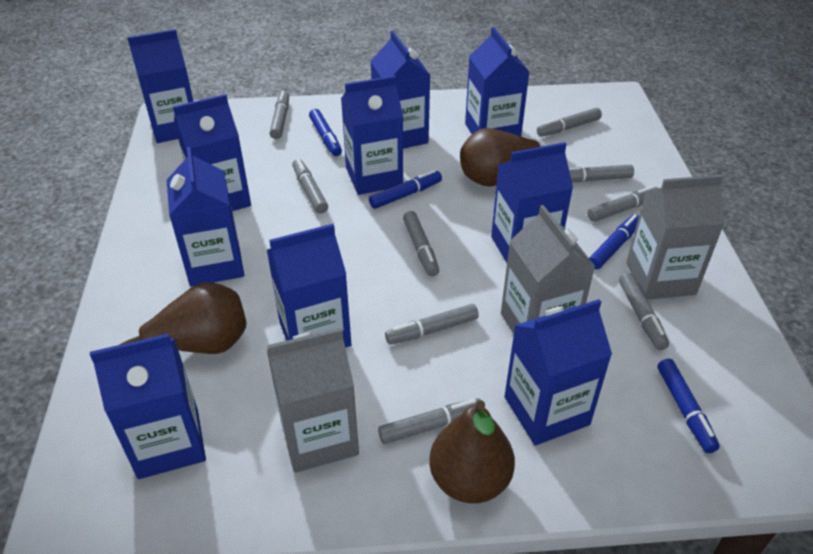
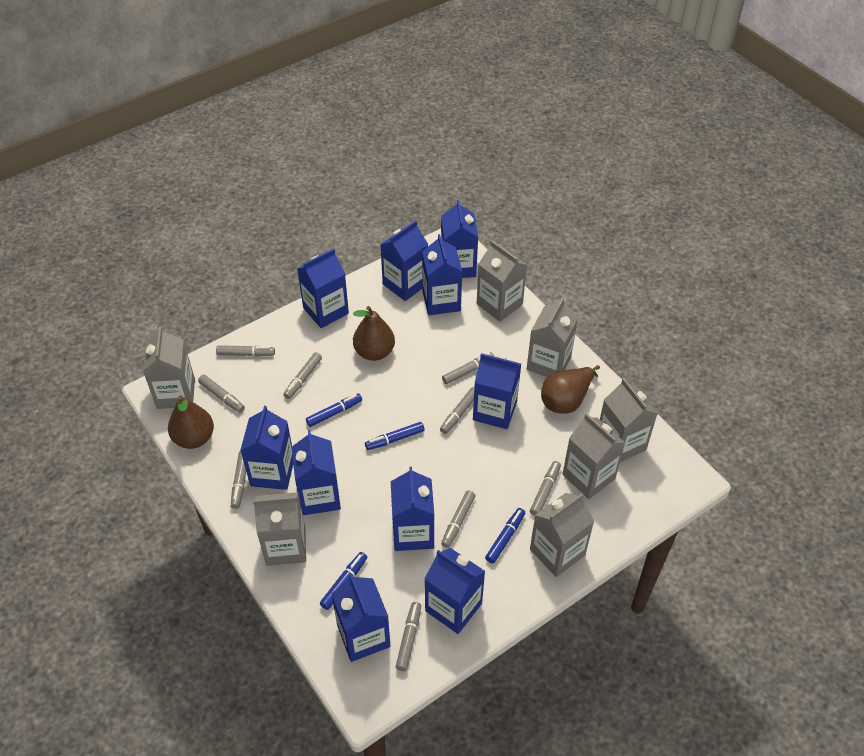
grey carton: [267,328,359,473] [501,205,595,334] [626,175,725,300] = 3 -> [143,326,195,409] [253,492,306,566] [477,240,527,322] [527,297,578,377] [530,493,594,577] [563,413,625,499] [600,378,658,462] = 7

